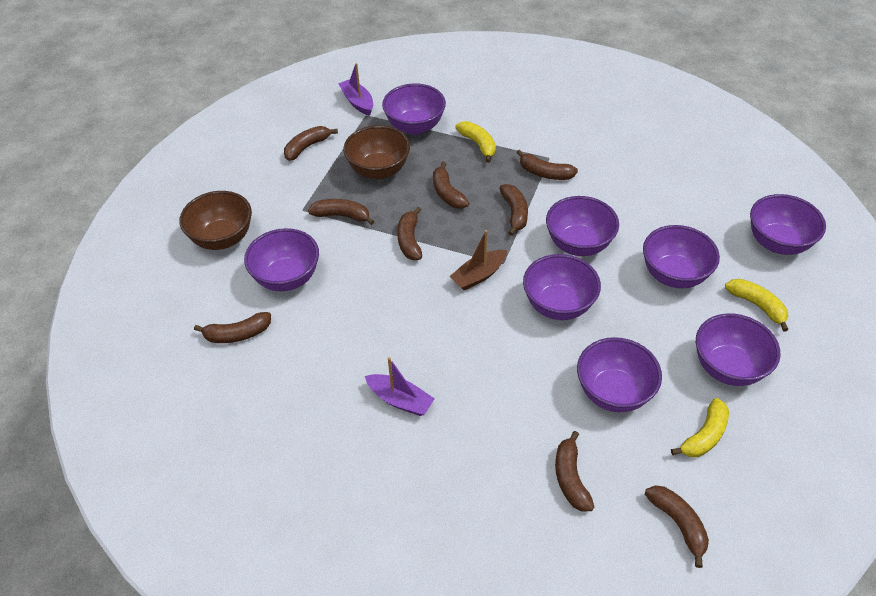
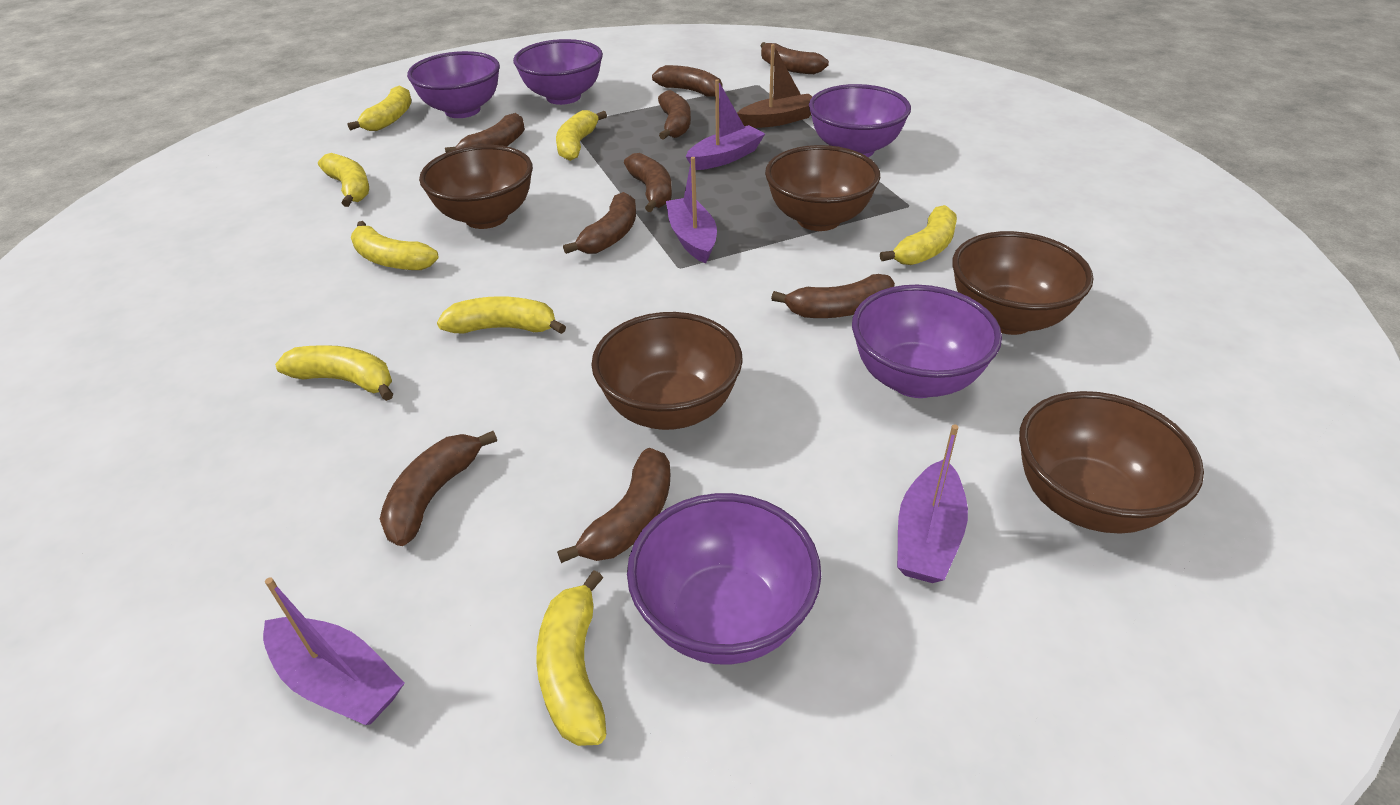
brown bowl: [179,191,252,250] [343,125,410,179] = 2 -> [419,145,533,229] [591,312,743,430] [765,145,880,231] [952,231,1093,335] [1019,391,1204,534] = 5
purple boat: [338,63,373,116] [365,357,435,416] = 2 -> [263,577,405,725] [666,157,717,264] [686,79,765,170] [897,424,968,583] = 4
purple bowl: [244,228,319,291] [382,83,446,135] [523,254,601,320] [546,196,619,256] [577,337,662,412] [643,225,720,288] [696,313,780,386] [750,194,826,255] = 8 -> [407,51,500,118] [513,39,603,105] [627,493,821,665] [809,84,911,157] [852,285,1002,398] = 5
yellow banana: [455,121,496,163] [671,398,729,457] [725,279,789,332] = 3 -> [275,345,393,401] [318,153,369,207] [347,85,411,131] [351,221,438,270] [437,296,566,334] [536,570,606,746] [556,110,607,161] [880,205,957,265] = 8

